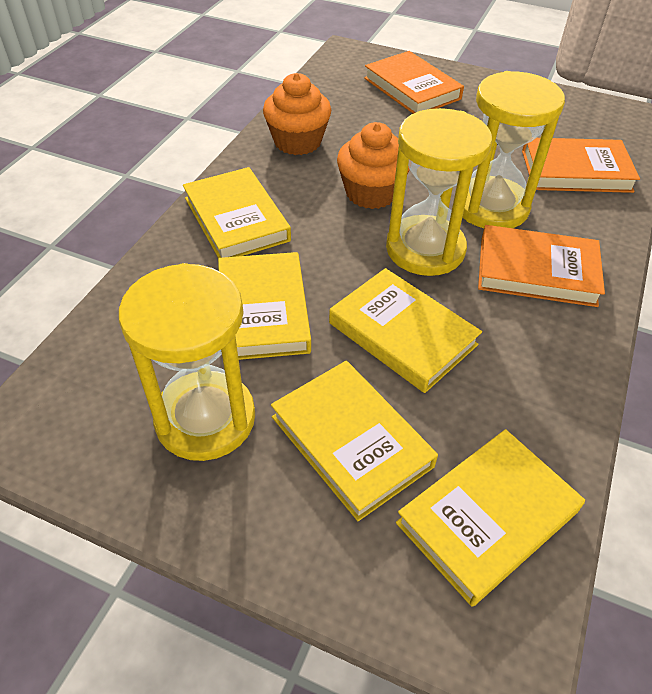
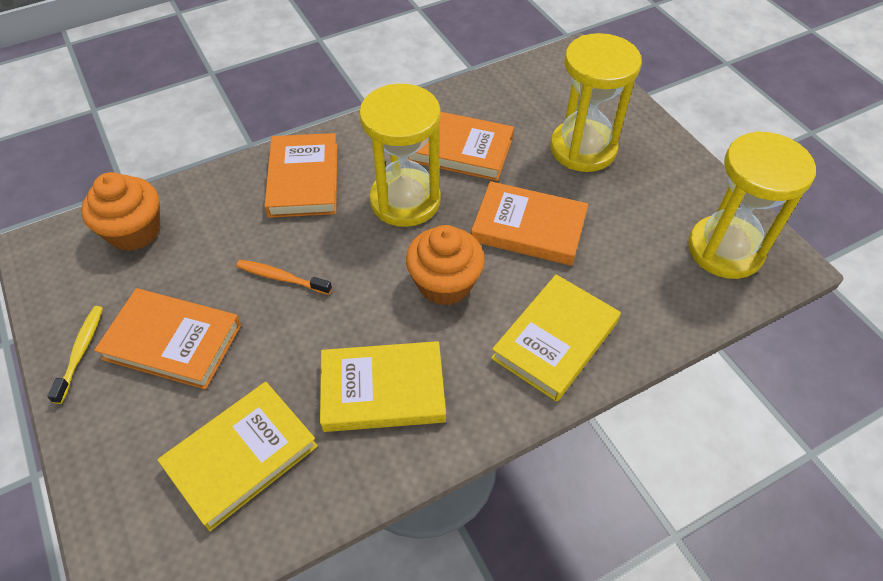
orange book: [364,51,464,114] [478,225,605,307] [522,138,640,193] = 3 -> [94,288,241,390] [264,133,338,218] [408,112,514,181] [471,181,588,266] = 4
orange toothbrush: none = 0 -> [236,260,332,295] = 1
yellow book: [183,167,291,258] [218,252,311,360] [271,361,438,521] [329,268,482,393] [396,429,585,607] = 5 -> [158,382,318,531] [320,341,446,432] [491,274,621,402] = 3
yellow toothbrush: none = 0 -> [47,306,103,404] = 1

